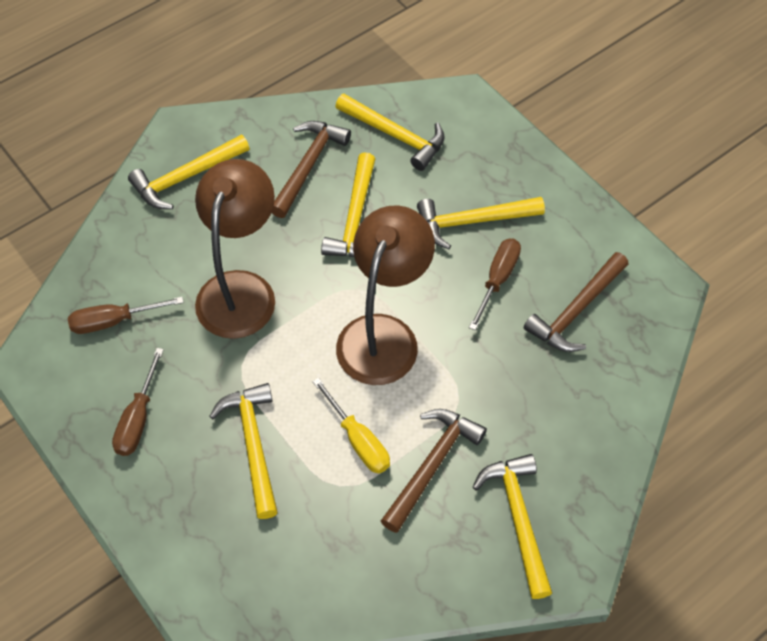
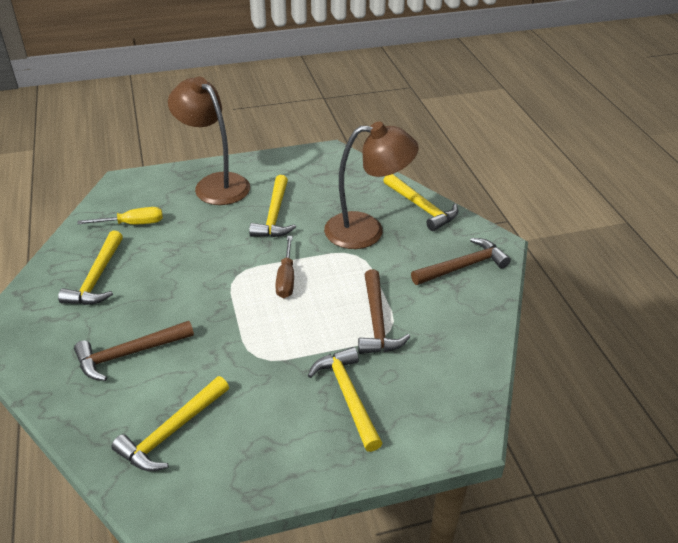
brown screwdriver: [68,297,184,334] [112,348,164,456] [469,239,521,330] = 3 -> [275,236,294,298] = 1
yellow hammer: [128,135,250,209] [209,383,278,519] [321,152,375,257] [335,94,445,171] [417,197,545,249] [473,454,552,599] = 6 -> [58,231,123,305] [111,376,229,471] [249,175,296,237] [308,347,382,452] [383,174,458,231] = 5

